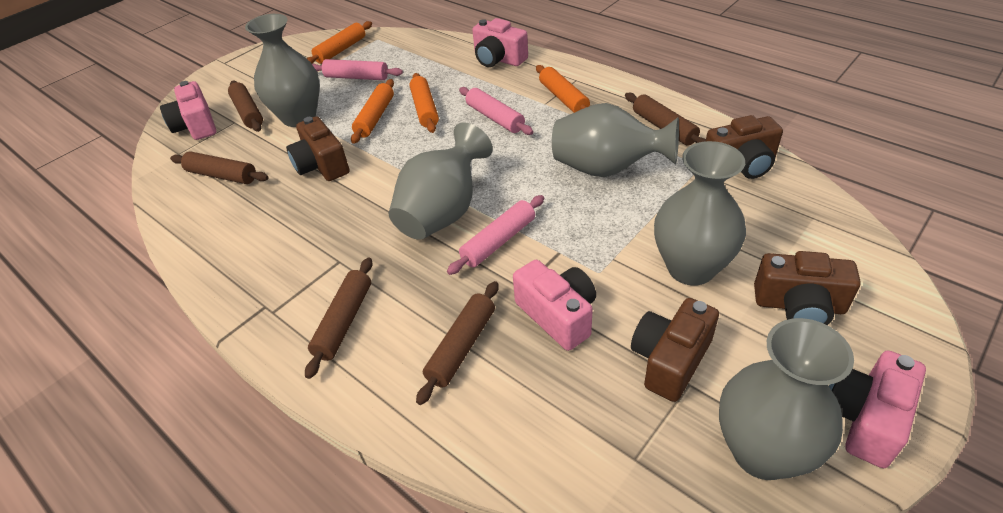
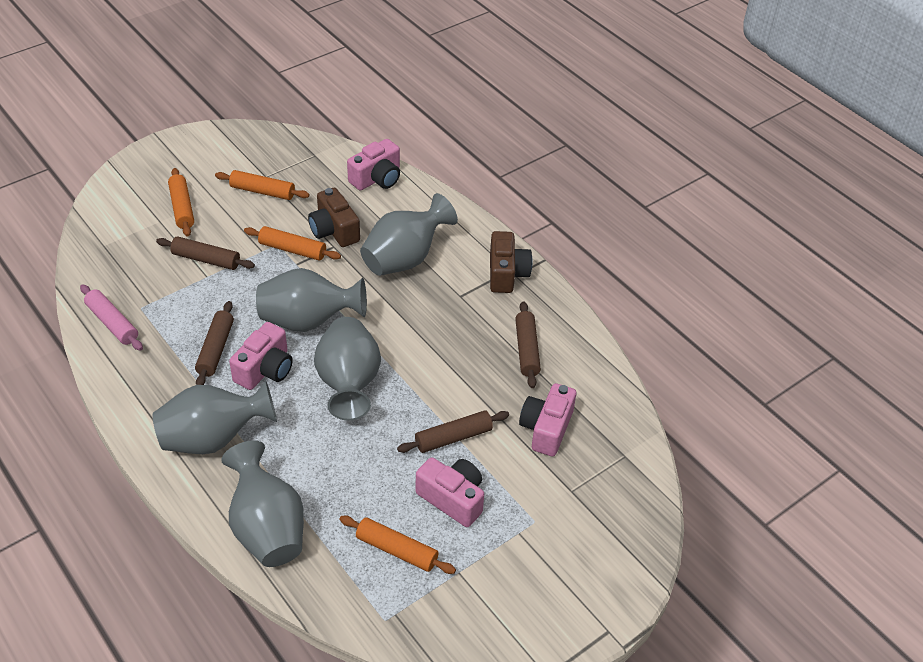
brown camera: [286,116,349,181] [631,298,719,402] [706,115,783,179] [754,251,861,325] = 4 -> [308,188,360,247] [490,231,532,293] = 2
brown rolling pin: [170,151,269,184] [228,80,263,132] [305,258,372,379] [416,281,499,405] [625,93,706,146] = 5 -> [156,236,255,270] [195,301,234,385] [397,411,509,453] [515,301,541,388] = 4
pink rolling pin: [312,59,403,80] [447,195,544,275] [459,87,533,135] = 3 -> [80,284,143,351] = 1

